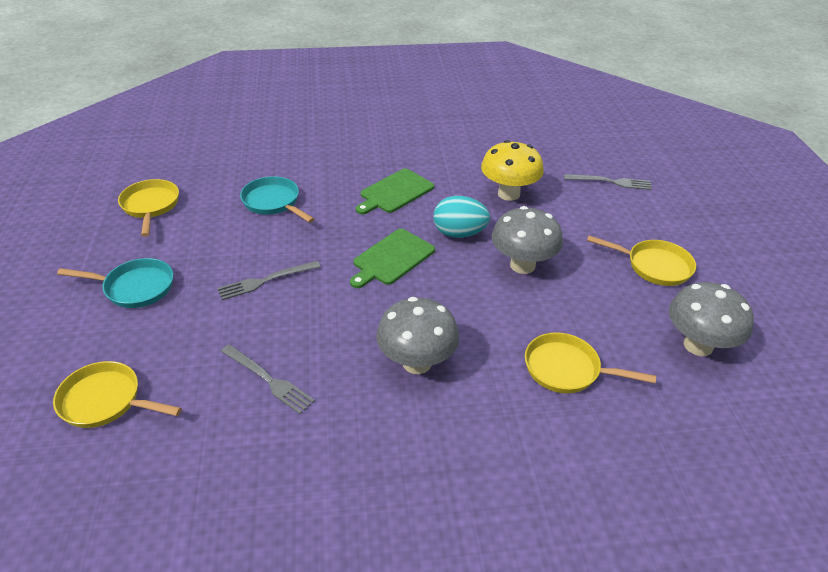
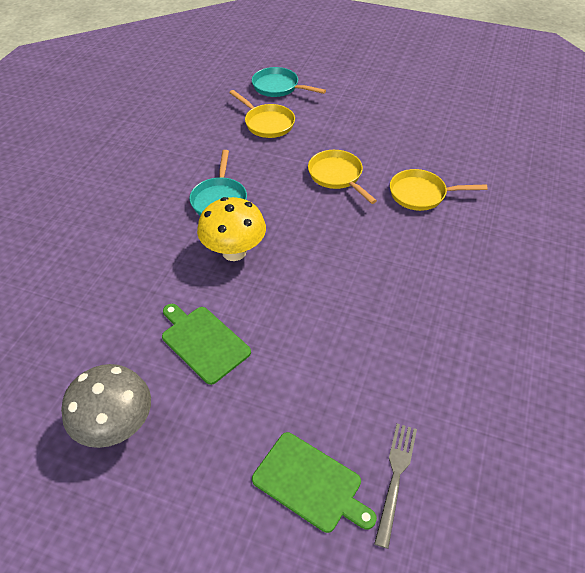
grey fork: [217,261,321,300] [221,345,315,414] [564,174,652,190] = 3 -> [374,424,417,549] = 1
grey mushroom: [376,297,459,374] [491,206,563,274] [669,282,754,356] = 3 -> [61,364,151,448] = 1
turquoise egg: [433,196,490,238] = 1 -> none = 0
yellow pan: [53,361,182,428] [118,179,179,237] [525,332,656,393] [587,236,696,286] = 4 -> [229,90,295,138] [308,150,377,204] [390,169,487,211] = 3

